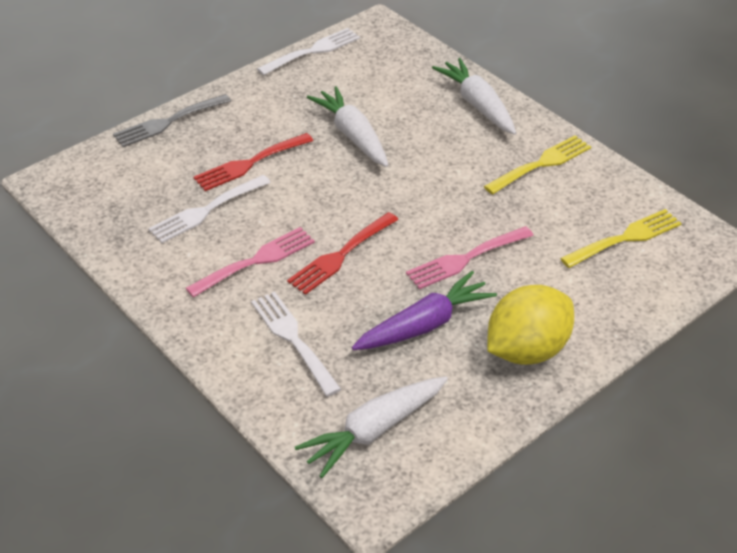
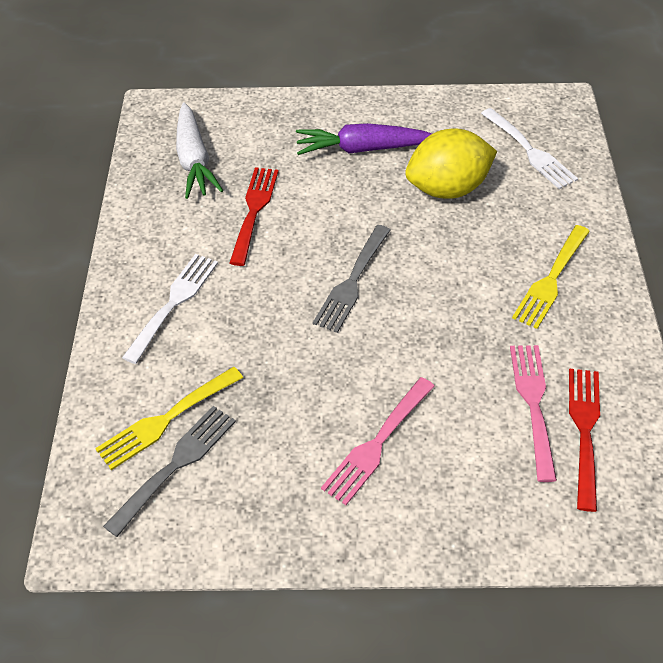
grey fork: [113,94,231,147] = 1 -> [103,406,236,537] [313,225,391,333] = 2
white carrot: [295,376,448,478] [307,86,389,167] [432,58,516,135] = 3 -> [176,102,223,199] = 1
white fork: [148,175,271,243] [251,291,341,397] [257,28,360,76] = 3 -> [122,254,218,364] [481,108,578,189] = 2

